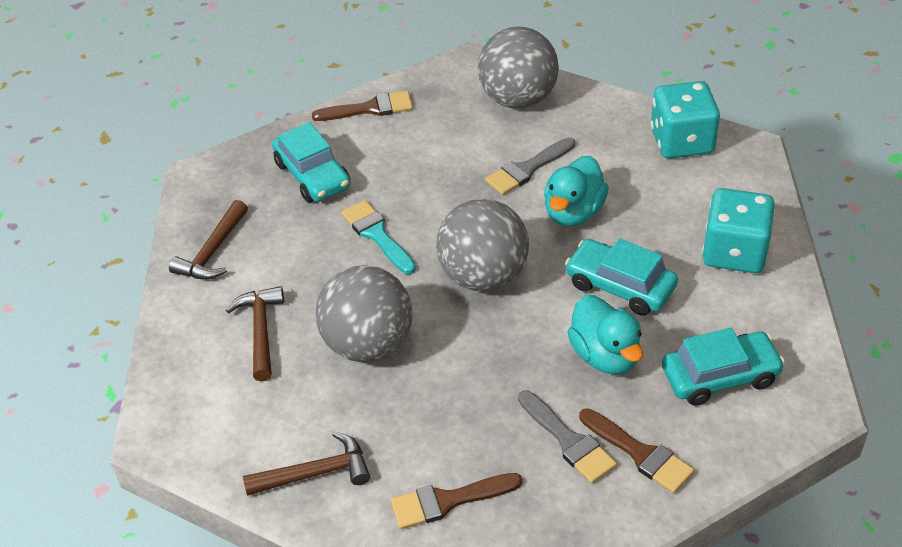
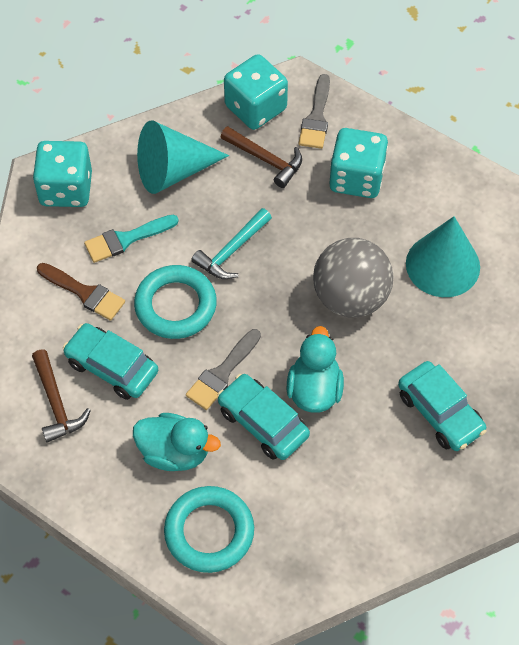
brown brush: [312,91,413,121] [391,473,522,529] [579,408,694,493] = 3 -> [37,263,125,321] = 1
brown hammer: [169,200,248,280] [226,286,284,381] [243,431,370,496] = 3 -> [32,349,91,443] [221,126,302,188] = 2
grey ball: [316,265,412,362] [436,199,529,291] [478,27,559,109] = 3 -> [313,238,393,318] = 1
turquoise cone: none = 0 -> [137,120,229,194] [406,216,480,297] = 2
turquoise dice: [651,81,720,159] [702,188,775,273] = 2 -> [33,141,92,207] [224,54,288,130] [329,128,388,198] = 3
turquoise hammer: none = 0 -> [191,208,272,279] = 1
turquoise ring: none = 0 -> [134,265,217,339] [164,486,254,573] = 2

